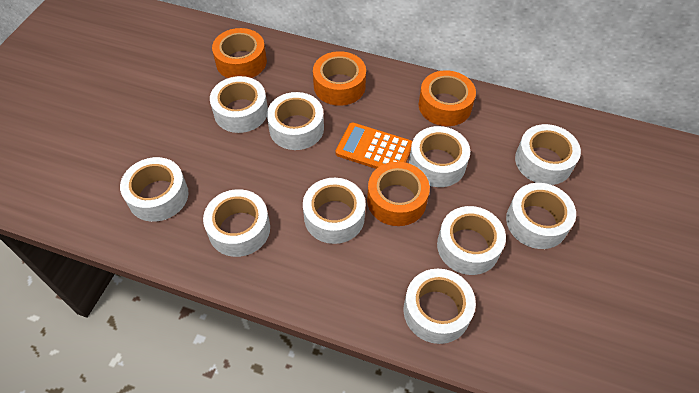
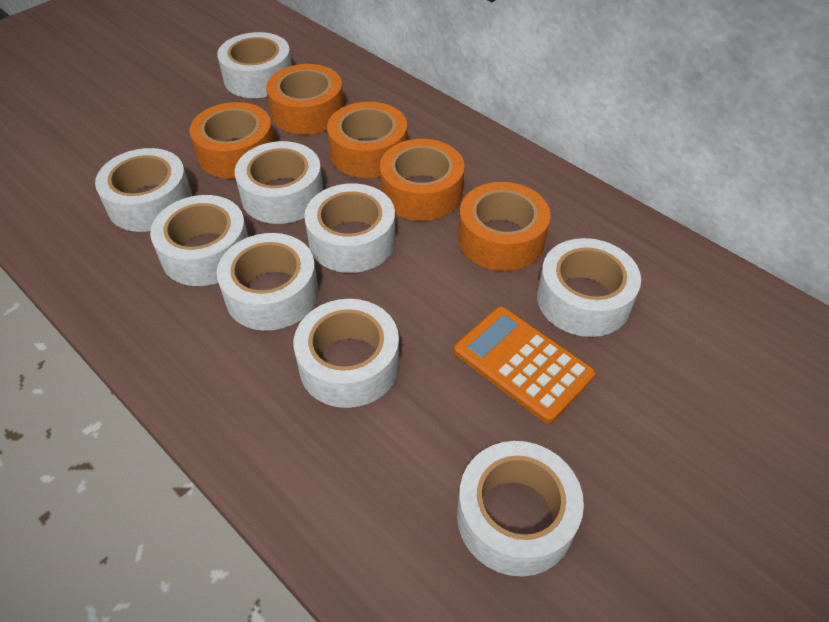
orange tape: [212,28,267,78] [313,51,366,106] [367,162,430,226] [419,70,476,126] = 4 -> [190,102,275,179] [266,64,344,135] [327,102,407,178] [380,139,465,221] [458,182,551,271] = 5
white tape: [120,157,189,222] [203,189,270,257] [210,76,268,133] [267,92,324,150] [303,178,366,244] [403,269,476,344] [409,126,470,187] [437,206,506,275] [506,183,576,249] [515,124,581,185] = 10 -> [95,148,192,232] [150,195,249,286] [217,32,292,98] [217,233,319,331] [235,141,324,224] [294,299,400,408] [304,183,396,273] [457,441,584,577] [537,238,641,337] = 9

